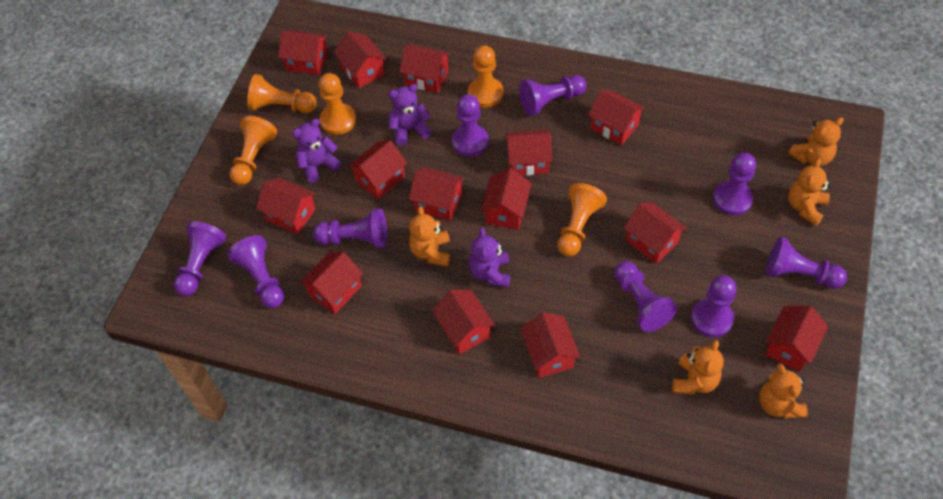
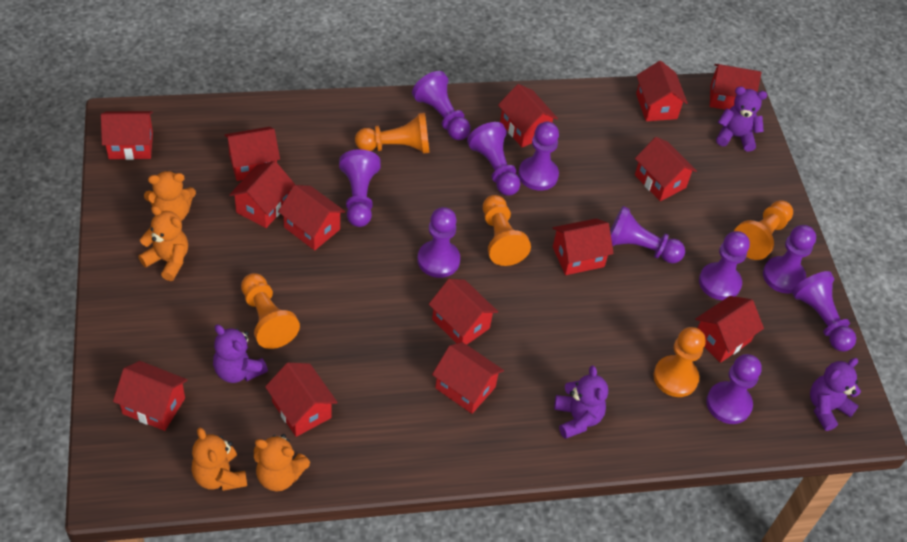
orange teddy bear: [409,206,450,266] [672,340,724,395] [759,363,808,419] [788,117,844,167] [788,158,831,226] = 5 -> [138,206,188,281] [144,171,196,221] [192,428,247,491] [254,434,310,492] = 4
purple pawn: [174,221,226,296] [227,235,284,308] [313,208,387,248] [452,94,489,157] [519,75,587,116] [614,261,677,332] [691,275,736,338] [713,153,756,215] [766,237,847,289] = 9 -> [339,149,381,227] [412,71,471,140] [417,207,460,278] [467,122,520,196] [518,122,559,191] [610,206,685,263] [699,231,750,300] [706,354,762,424] [763,225,816,294] [792,271,856,351] = 10
purple teddy bear: [292,119,341,183] [388,84,432,146] [469,228,510,288] = 3 -> [213,325,268,383] [554,366,608,439] [716,86,767,152] [810,358,861,431] = 4

